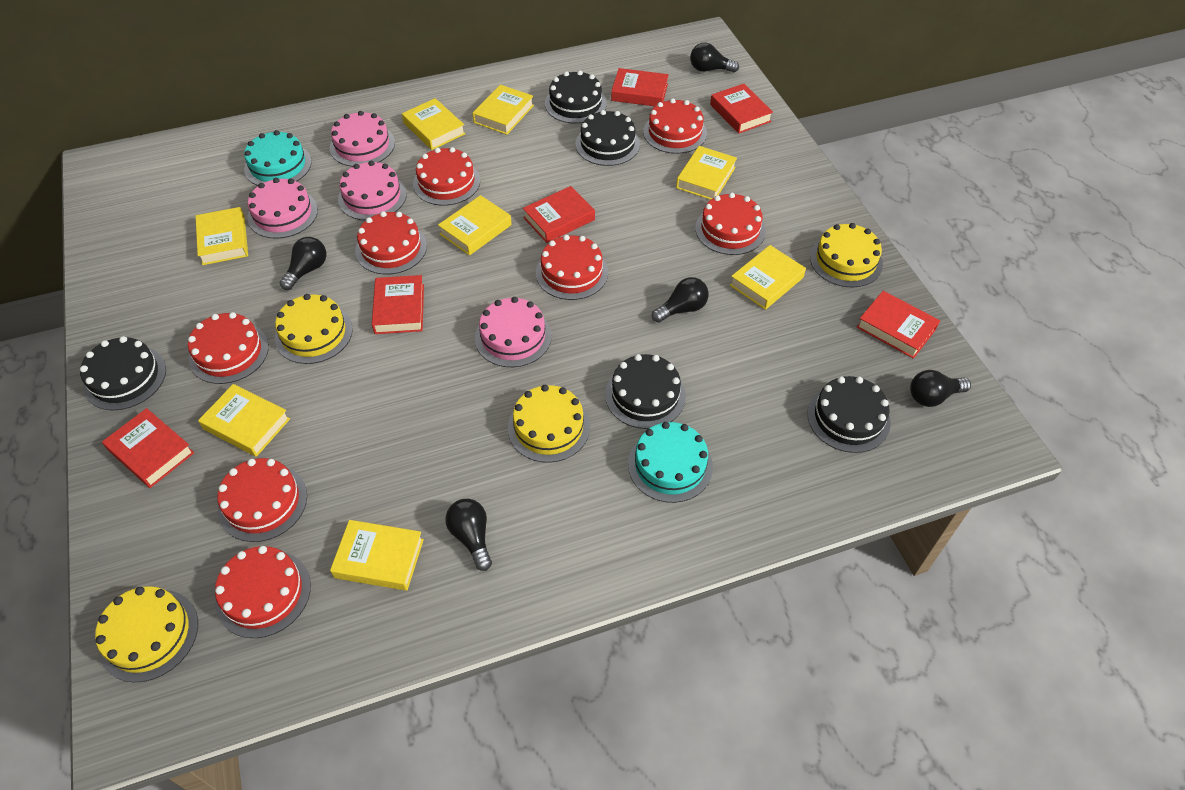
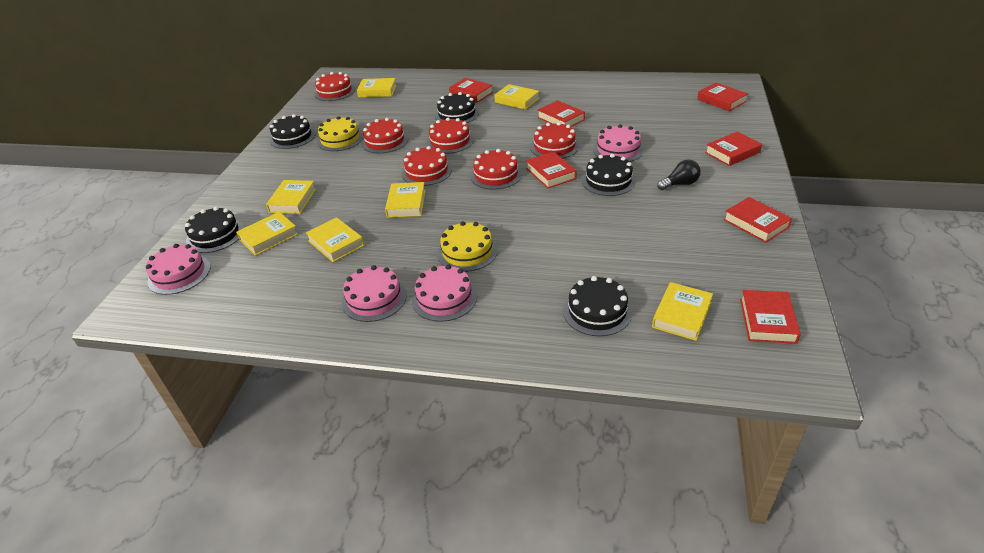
black light bulb: [280,237,326,290] [445,499,492,571] [652,277,709,323] [690,43,739,73] [910,370,971,407] = 5 -> [657,160,701,190] = 1
red book: [102,408,194,488] [372,275,424,334] [523,186,595,243] [611,68,669,106] [710,84,773,134] [857,291,940,359] = 6 -> [449,78,493,103] [526,151,577,188] [537,100,585,127] [697,83,748,111] [705,132,762,166] [724,197,792,243] [740,290,801,344] = 7
red cake: [188,312,269,384] [215,546,311,638] [217,458,307,542] [355,211,427,275] [413,147,480,206] [536,235,608,300] [643,98,707,154] [695,193,766,255] = 8 -> [314,72,355,101] [361,118,408,153] [401,146,452,186] [426,118,474,154] [470,149,522,190] [530,122,579,159] = 6
turquoise cake: [244,130,312,186] [628,422,713,503] = 2 -> none = 0
yellow book: [196,207,248,265] [198,384,290,457] [330,520,424,591] [402,98,465,150] [438,195,512,256] [472,85,534,135] [676,146,737,200] [730,245,806,310] = 8 -> [236,212,298,256] [266,180,316,214] [306,217,364,262] [357,78,397,97] [385,182,426,218] [494,84,540,110] [652,282,713,341] = 7
yellow cake: [95,586,198,683] [275,294,353,364] [508,385,590,463] [810,223,883,287] = 4 -> [317,116,363,151] [437,221,498,272] = 2

